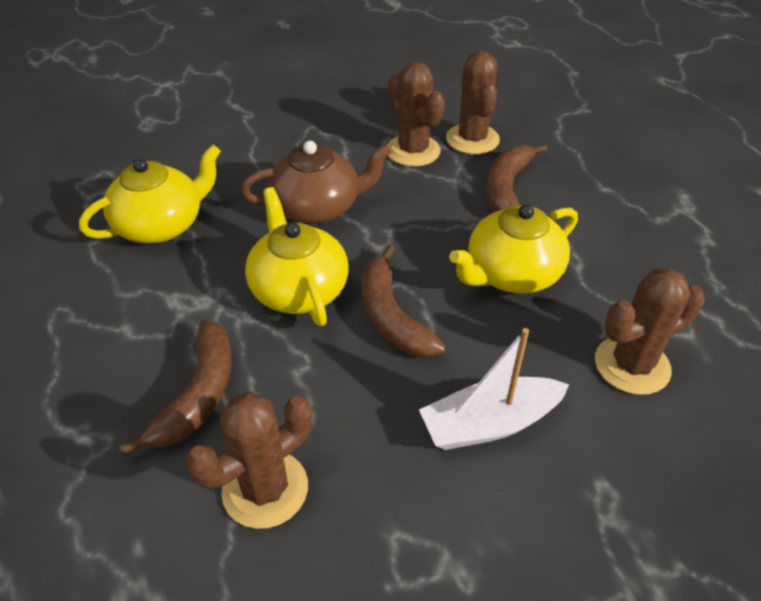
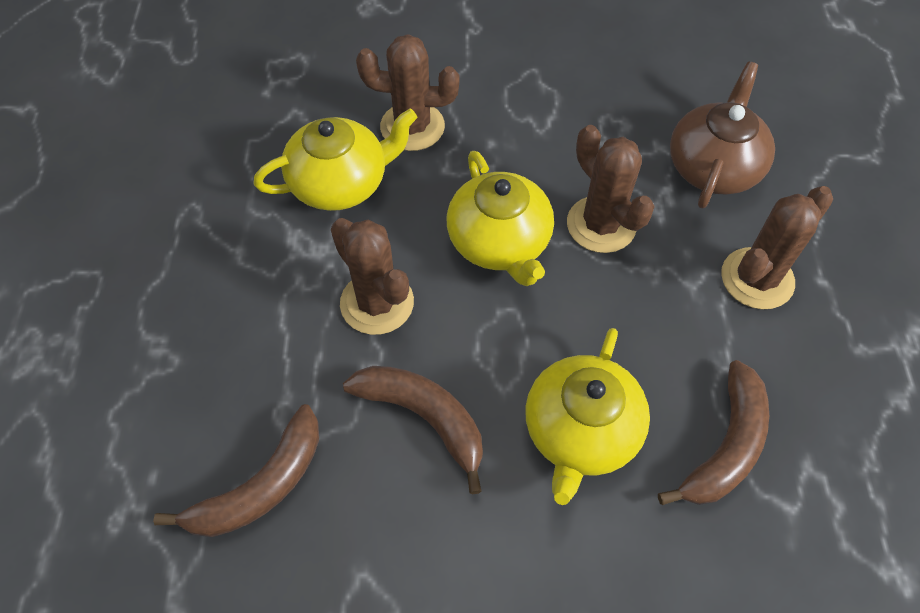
white boat: [419,328,569,450] = 1 -> none = 0

